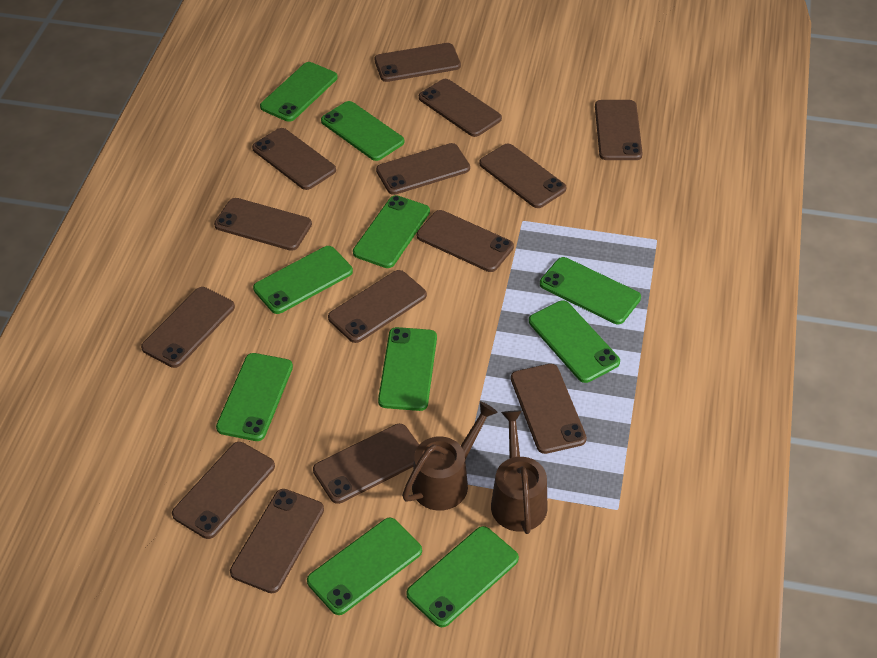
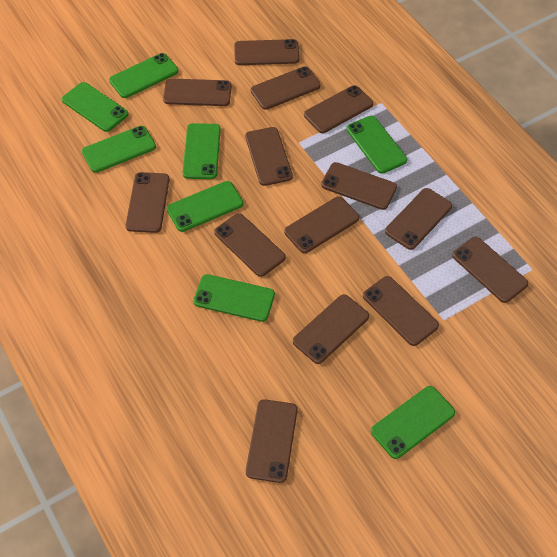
brown watering can: [402,401,498,511] [491,410,548,534] = 2 -> none = 0
green phone: [216,353,293,441] [253,246,353,314] [260,62,338,122] [307,517,422,615] [321,101,404,161] [353,195,430,268] [378,327,437,411] [406,526,519,627] [529,300,620,383] [540,257,641,324] = 10 -> [62,82,128,132] [82,126,156,173] [109,53,178,98] [167,181,243,232] [182,123,221,179] [193,274,275,322] [346,116,407,174] [371,386,455,459] = 8

